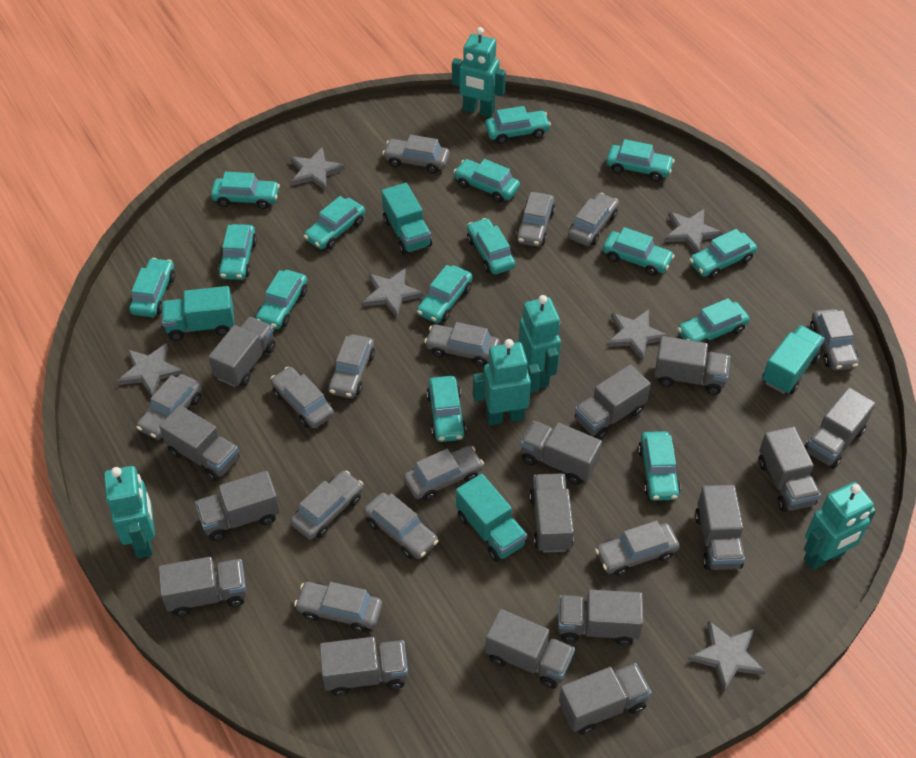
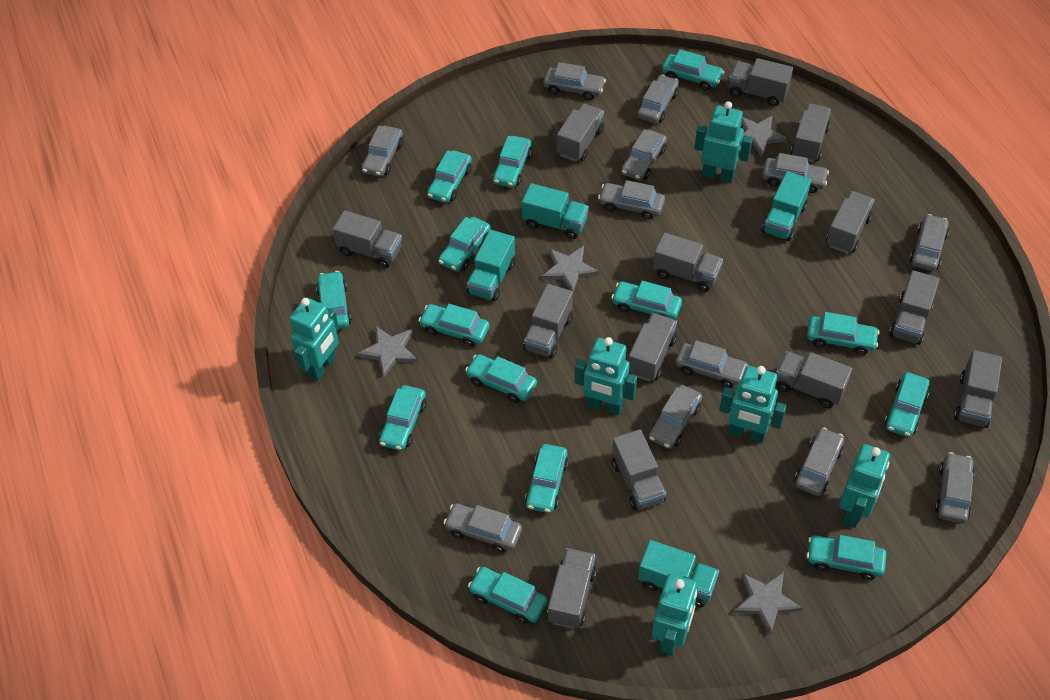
grey car: [136,374,202,439] [270,367,334,428] [291,470,363,539] [294,582,382,632] [328,334,375,398] [364,493,439,559] [382,135,450,174] [404,446,484,501] [424,322,500,366] [516,192,555,247] [568,193,619,246] [595,521,680,576] [810,309,859,371] = 13 -> [362,126,403,177] [444,503,522,552] [543,62,606,100] [598,180,665,220] [621,129,667,181] [637,74,679,124] [649,385,702,449] [675,340,749,388] [762,153,829,193] [795,427,844,496] [910,214,949,271] [935,452,975,524] = 12
grey star: [117,343,183,396] [290,147,345,191] [363,268,424,318] [607,309,669,361] [664,209,723,253] [689,620,766,692] = 6 -> [358,326,418,377] [541,246,599,292] [733,572,802,635] [741,115,787,157] = 4
grey truck: [159,405,239,481] [159,557,246,617] [195,471,280,541] [208,317,276,387] [320,637,408,696] [485,609,575,689] [520,421,602,485] [529,473,574,553] [558,590,643,646] [559,663,652,735] [575,364,651,440] [654,336,730,395] [695,485,745,570] [758,427,821,512] [804,387,875,469] = 15 -> [333,210,402,268] [523,284,573,358] [547,548,597,629] [557,104,604,162] [612,429,666,511] [628,313,677,382] [653,232,723,292] [729,58,793,106] [776,351,852,408] [791,103,831,162] [826,191,874,253] [889,270,939,345] [954,350,1002,428] = 13
turquoise car: [129,258,175,317] [211,172,280,209] [218,224,257,280] [256,270,307,329] [304,196,365,249] [417,265,473,323] [427,376,466,442] [454,159,520,203] [467,218,515,274] [485,106,551,144] [603,227,675,276] [606,139,674,181] [638,431,681,501] [677,298,750,344] [689,229,757,279] = 15 -> [316,271,351,329] [379,385,426,451] [418,304,489,347] [427,150,472,203] [438,217,491,272] [465,354,537,403] [468,567,547,624] [492,136,532,188] [525,444,569,513] [611,281,682,320] [662,49,724,90] [806,535,887,580] [807,312,880,355] [885,372,930,437] = 14
turquoise robot: [104,466,155,558] [452,27,506,117] [473,339,540,425] [519,295,561,388] [804,482,876,570] = 5 -> [289,297,339,381] [575,337,637,415] [652,574,697,656] [695,101,753,183] [719,366,787,443] [839,444,890,528] = 6

